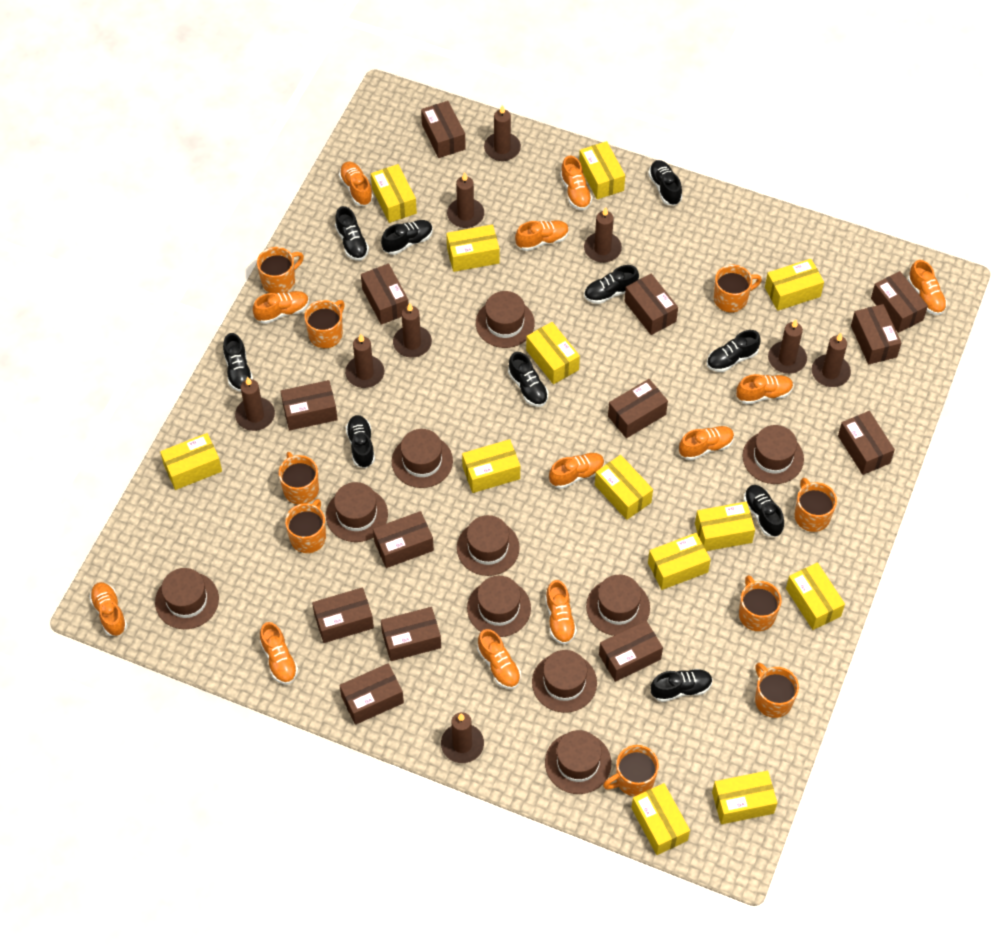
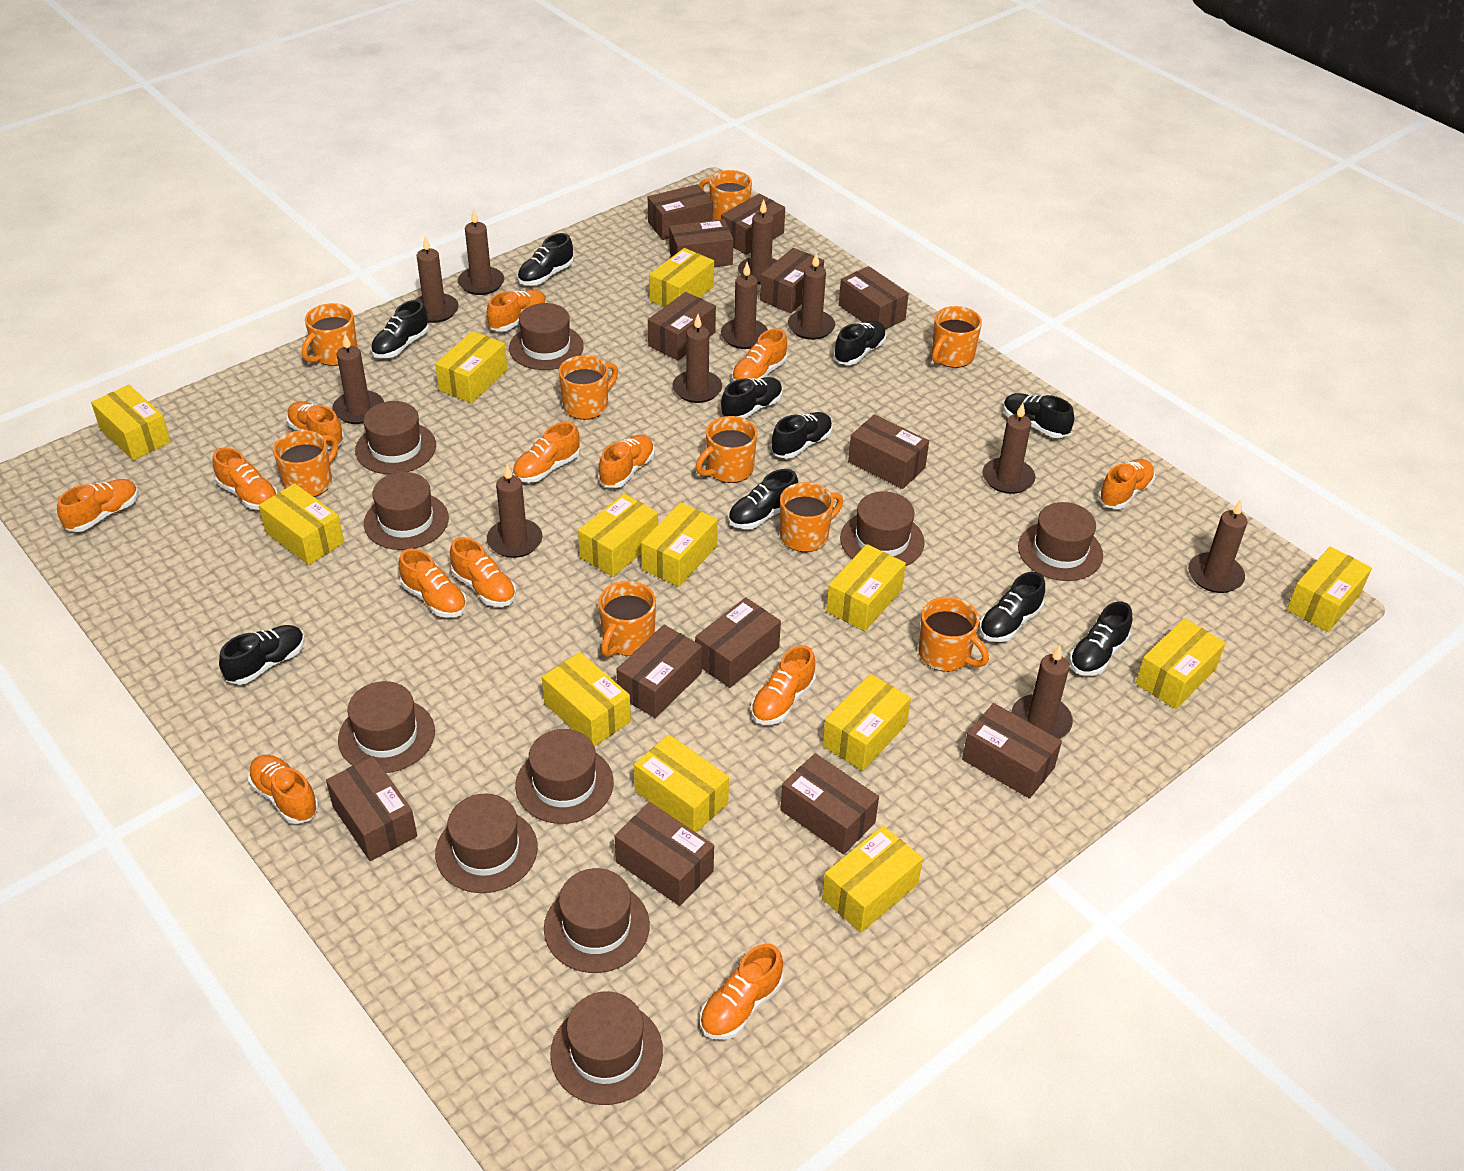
brown candle: [235,377,275,431] [345,334,384,388] [393,303,432,358] [441,712,484,763] [447,172,484,228] [484,105,521,161] [584,207,622,263] [768,319,807,374] [812,333,851,387] = 9 -> [332,334,384,424] [415,236,459,323] [458,209,504,295] [487,464,542,558] [673,314,722,403] [721,262,768,349] [738,200,777,284] [788,252,835,340] [983,403,1035,494] [1011,645,1073,739] [1188,500,1247,593] = 11
orange shoe: [89,582,127,636] [253,291,309,324] [260,622,298,684] [339,162,373,206] [477,629,521,689] [515,220,569,251] [545,580,577,645] [549,453,605,489] [560,156,593,210] [679,426,734,460] [736,374,793,404] [908,260,947,315] = 12 -> [57,479,139,532] [212,447,278,510] [248,755,319,824] [287,401,344,449] [398,548,467,617] [450,537,516,607] [487,290,547,332] [512,422,580,483] [599,435,655,488] [700,944,783,1040] [732,328,787,381] [751,645,816,725] [1098,459,1155,509] = 13

